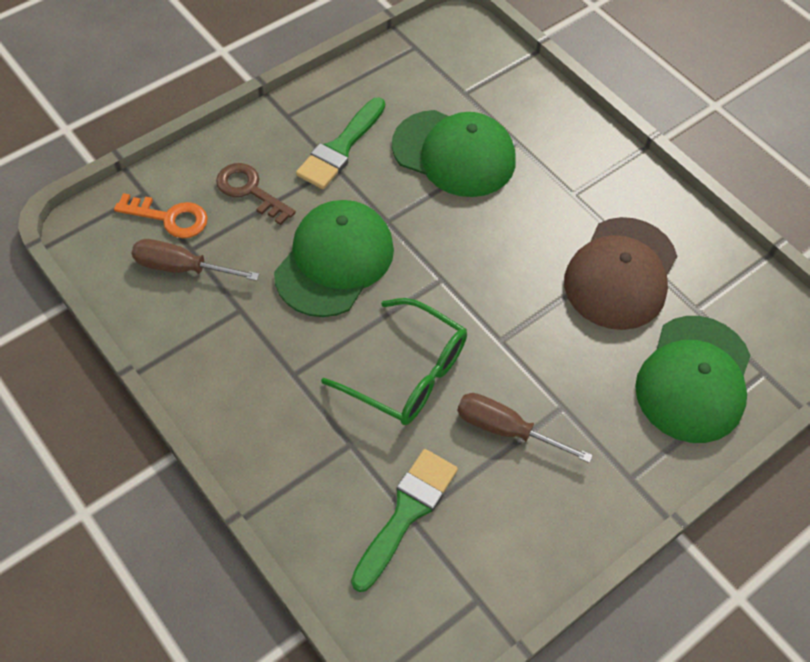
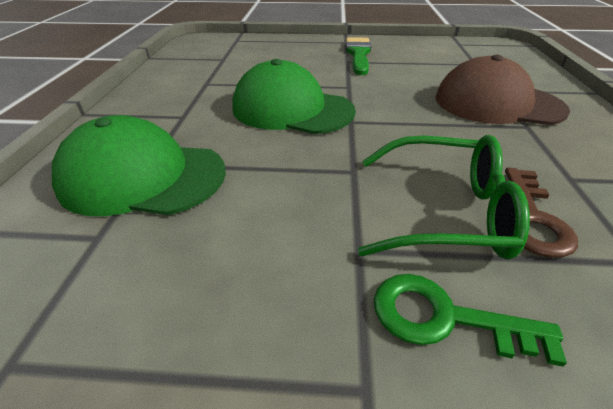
brown screwdriver: [131,239,259,281] [457,393,593,463] = 2 -> none = 0
green brush: [296,98,385,189] [351,449,458,592] = 2 -> [346,37,371,75] = 1
green cap: [274,200,394,317] [392,110,515,197] [635,316,751,443] = 3 -> [52,115,226,216] [232,59,356,134] = 2
green key: none = 0 -> [374,274,567,367] = 1
orange key: [114,193,208,238] = 1 -> none = 0

